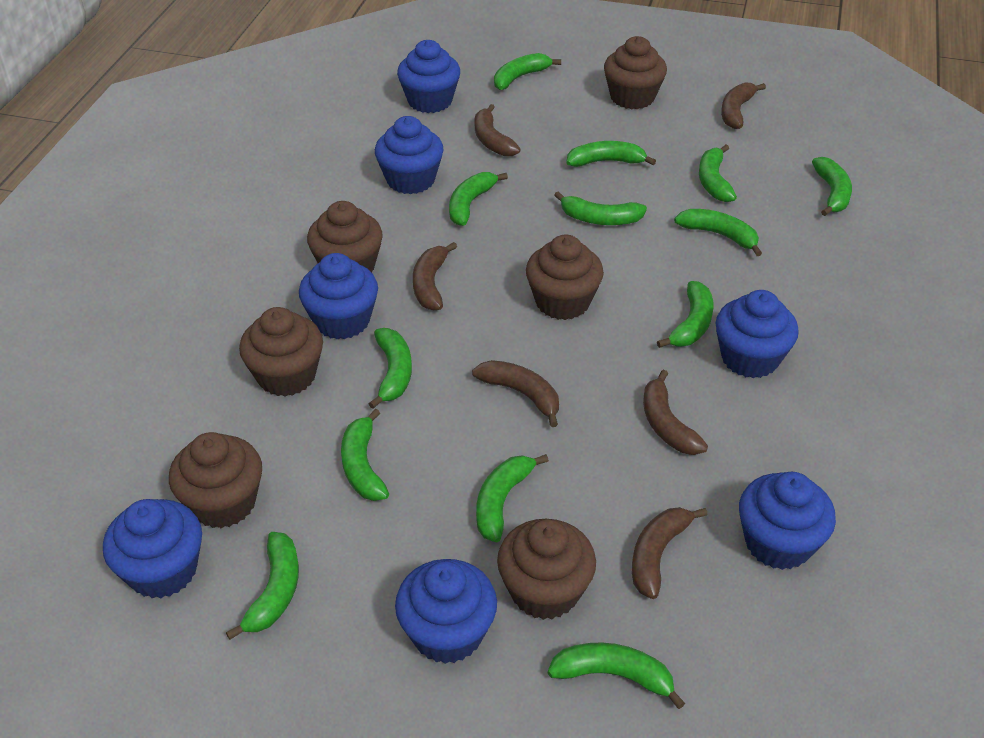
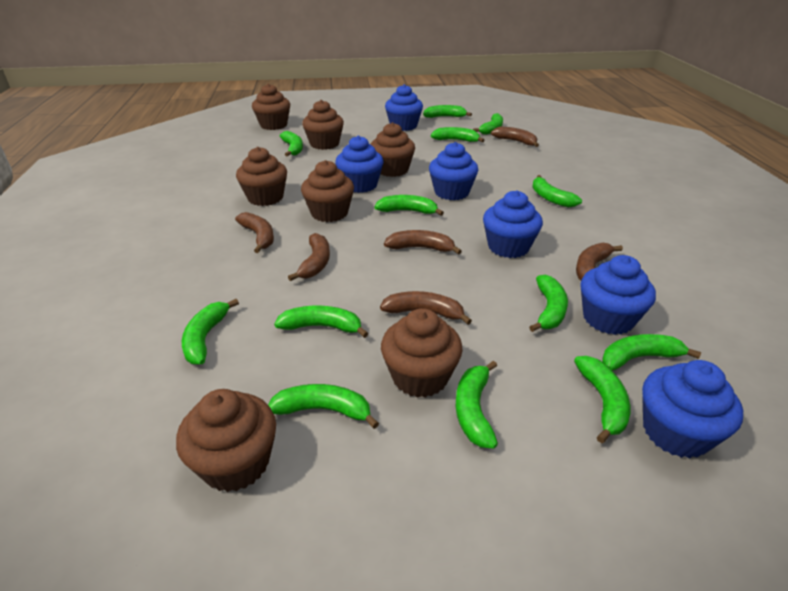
blue cupcake: [103,499,202,598] [299,253,378,339] [375,116,444,194] [395,559,497,664] [397,40,460,113] [716,290,799,378] [739,472,836,570] = 7 -> [335,136,383,193] [385,84,423,131] [429,142,478,200] [483,191,543,258] [581,255,656,335] [642,360,743,458] = 6
brown cupcake: [169,432,262,528] [239,307,323,397] [307,201,383,272] [497,519,596,620] [526,235,604,320] [604,36,667,109] = 6 -> [176,389,276,492] [236,147,287,206] [252,84,290,130] [301,160,354,222] [302,100,344,150] [370,122,415,177] [381,308,463,398] = 7

